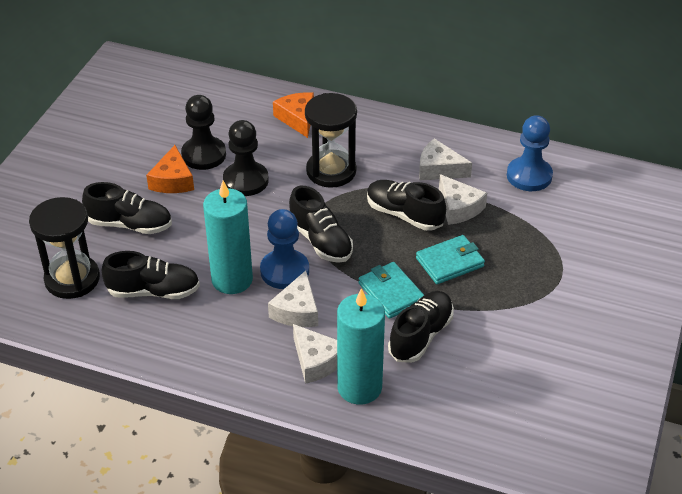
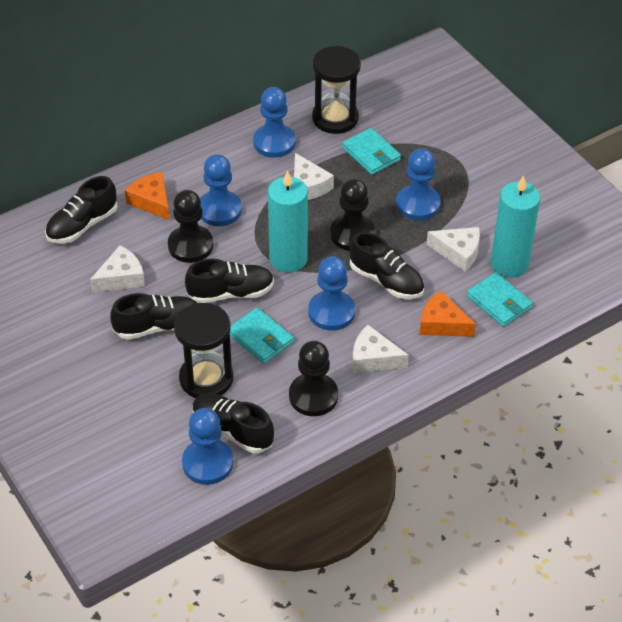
black pawn: [181,95,226,170] [223,120,269,196] = 2 -> [168,190,213,263] [289,341,338,416] [330,178,375,251] = 3
blue pawn: [260,209,309,289] [507,115,553,191] = 2 -> [182,408,233,485] [200,154,242,226] [253,87,296,158] [308,256,355,330] [396,148,441,220] = 5
turquoise wallet: [359,262,424,319] [416,235,485,284] = 2 -> [230,308,294,364] [342,128,401,175] [467,272,533,327] = 3

